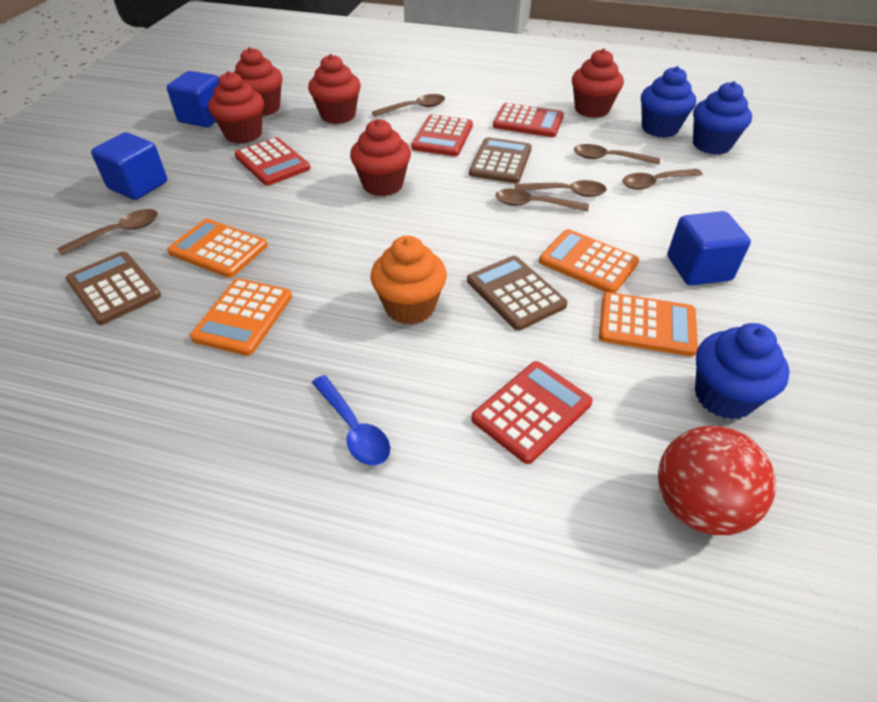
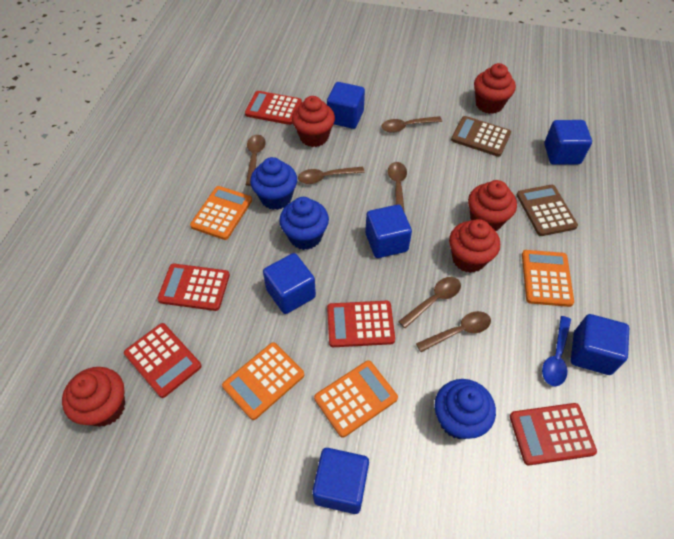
blue cube: [91,132,167,200] [167,71,219,127] [667,211,751,286] = 3 -> [263,253,316,314] [313,448,369,514] [327,82,365,129] [365,205,412,258] [544,120,592,165] [571,314,629,375] = 6
brown calculator: [66,251,161,325] [467,256,567,330] [469,137,532,184] = 3 -> [451,116,511,157] [517,185,578,236] = 2
orange cupcake: [370,236,447,325] = 1 -> none = 0
red ball: [658,426,776,535] = 1 -> none = 0
red calculator: [235,137,310,186] [411,114,473,156] [471,361,593,464] [493,103,564,137] = 4 -> [124,323,202,398] [157,264,230,311] [245,91,302,125] [327,301,395,347] [510,403,597,465] = 5

